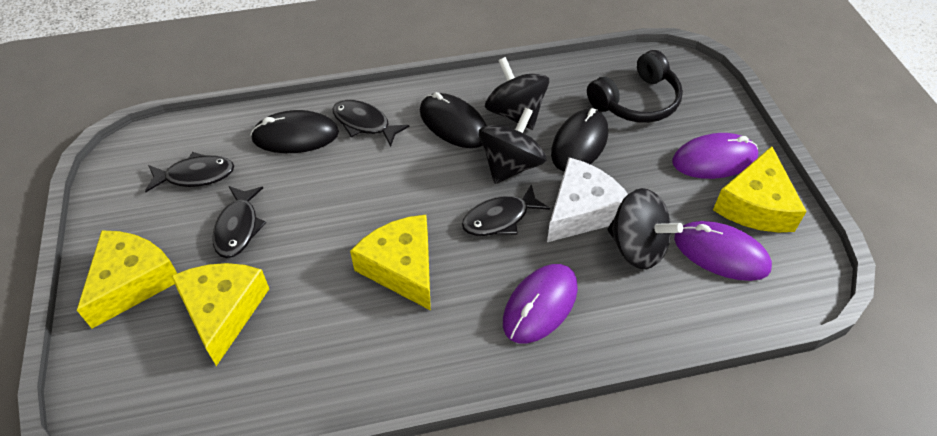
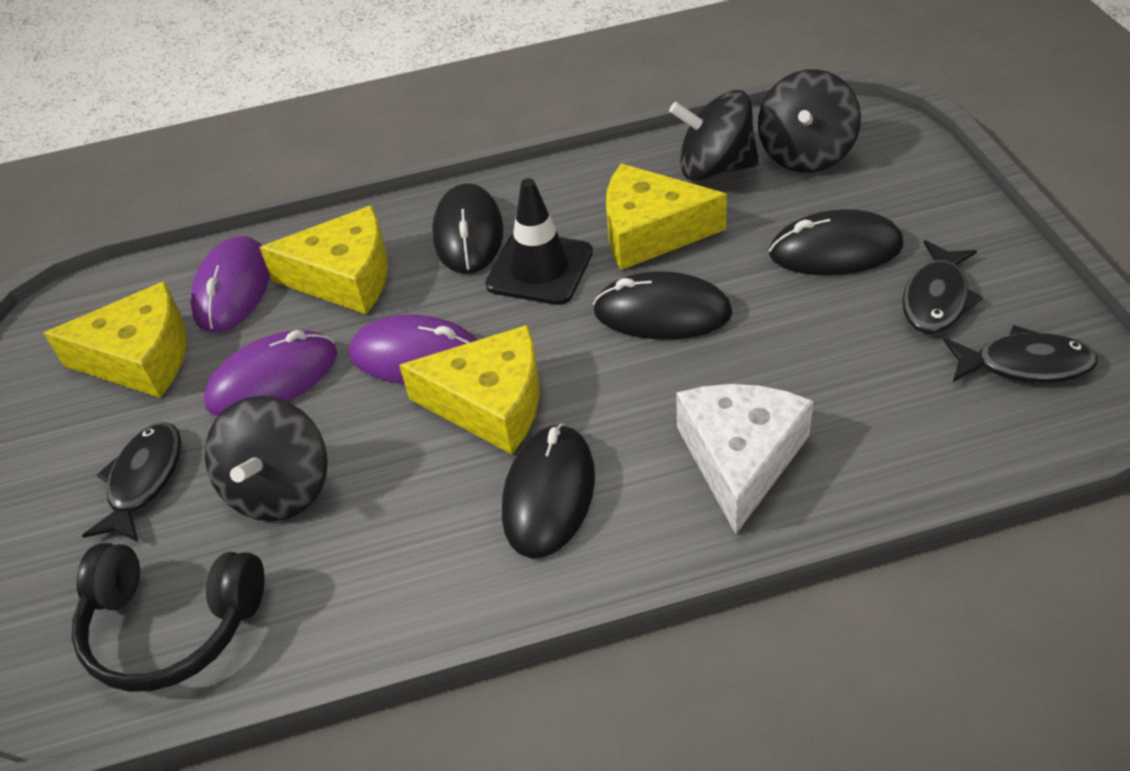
black fish: [145,152,234,192] [212,186,266,258] [332,100,410,147] [462,184,550,236] = 4 -> [82,422,181,542] [902,240,983,334] [944,325,1098,383] = 3
black mouse: [250,110,339,153] [420,92,487,148] [551,108,608,172] = 3 -> [432,183,503,274] [502,423,595,558] [593,271,733,340] [769,209,903,275] = 4
black traffic cone: none = 0 -> [485,178,593,305] = 1

